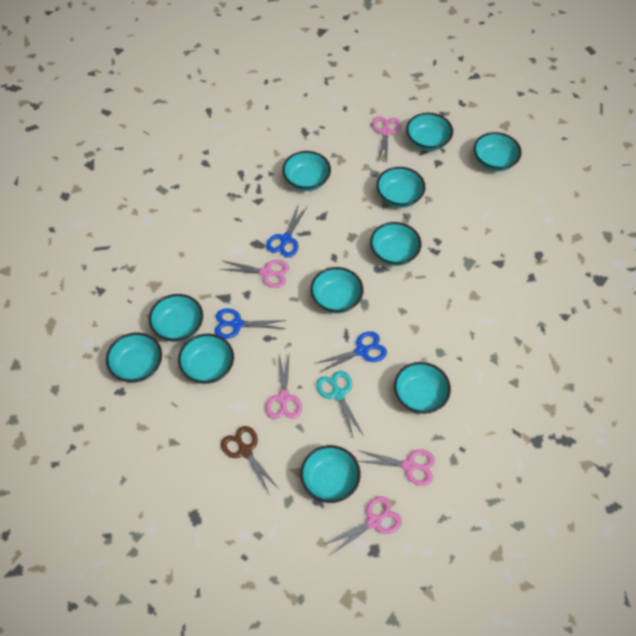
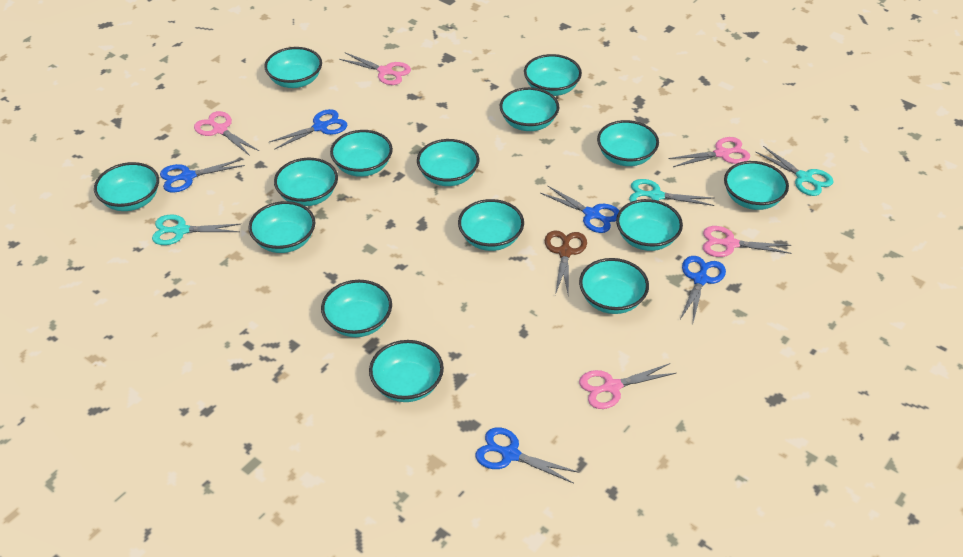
blue scissors: [215,308,286,339] [266,204,307,257] [315,331,387,373] = 3 -> [160,159,245,193] [269,109,348,150] [475,427,579,484] [541,185,619,233] [680,256,726,322] = 5
turquoise bowl: [106,333,162,383] [149,294,203,342] [178,334,234,384] [282,151,331,191] [300,445,361,503] [310,267,364,313] [370,222,421,266] [376,167,426,208] [394,362,451,414] [406,113,453,151] [474,132,522,172] = 11 -> [94,162,159,211] [248,201,315,253] [264,47,322,88] [274,158,338,206] [321,280,392,337] [330,130,393,177] [369,340,444,402] [417,139,480,186] [458,199,524,251] [500,87,560,131] [524,54,582,96] [579,258,649,314] [597,120,659,166] [616,199,683,251] [724,161,789,210] = 15
turquoise scissors: [317,371,364,439] = 1 -> [152,214,241,245] [629,179,715,206] [756,146,834,196] = 3

